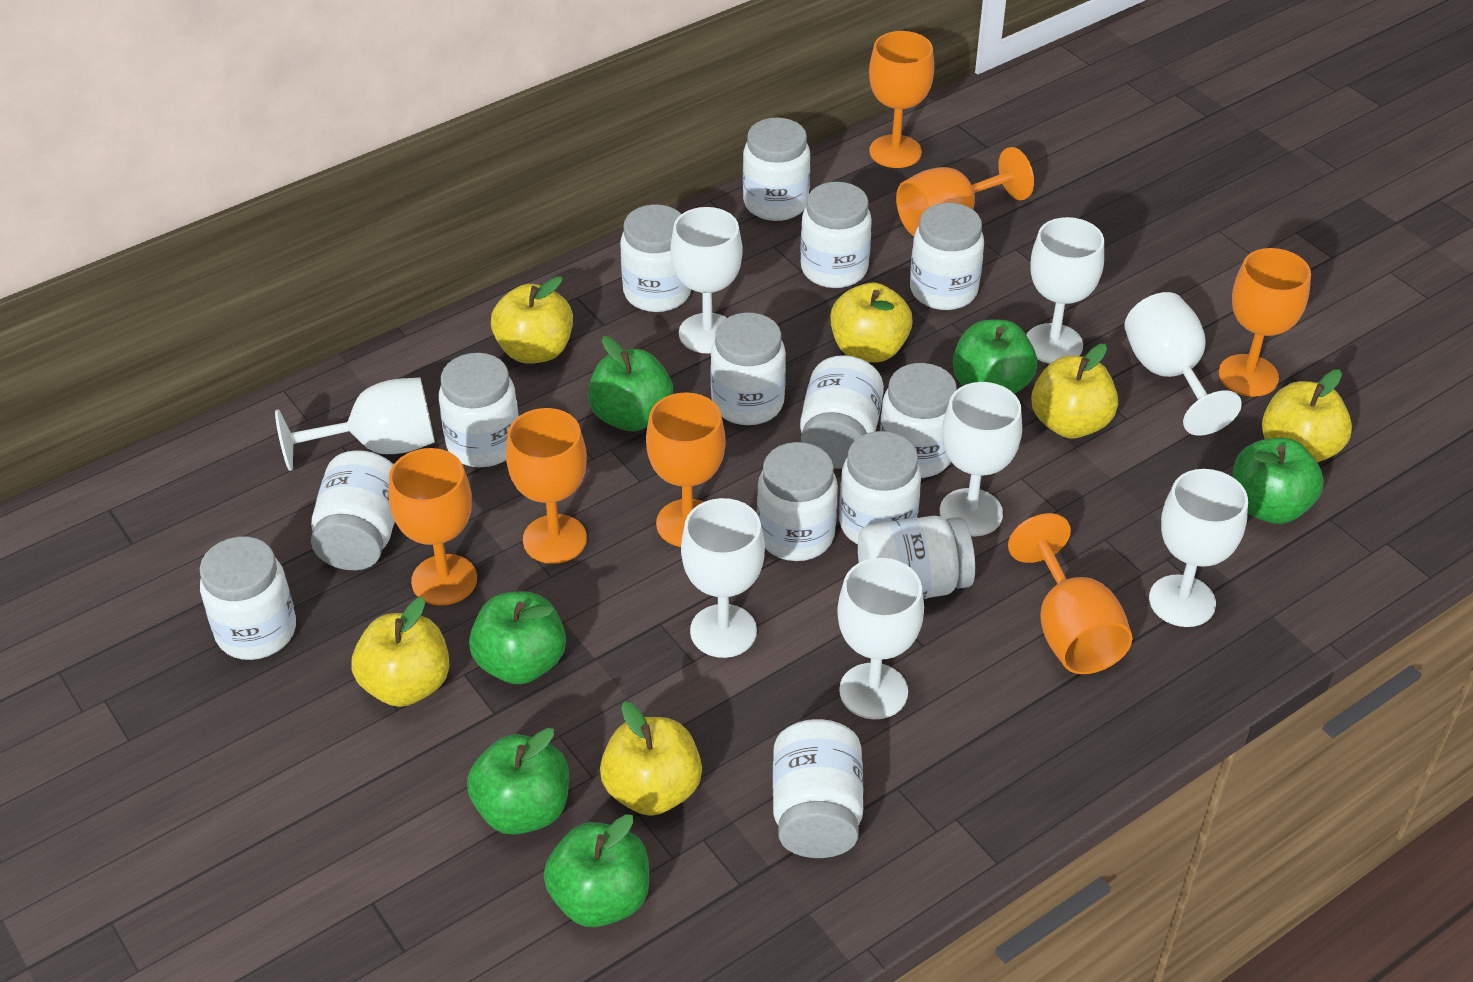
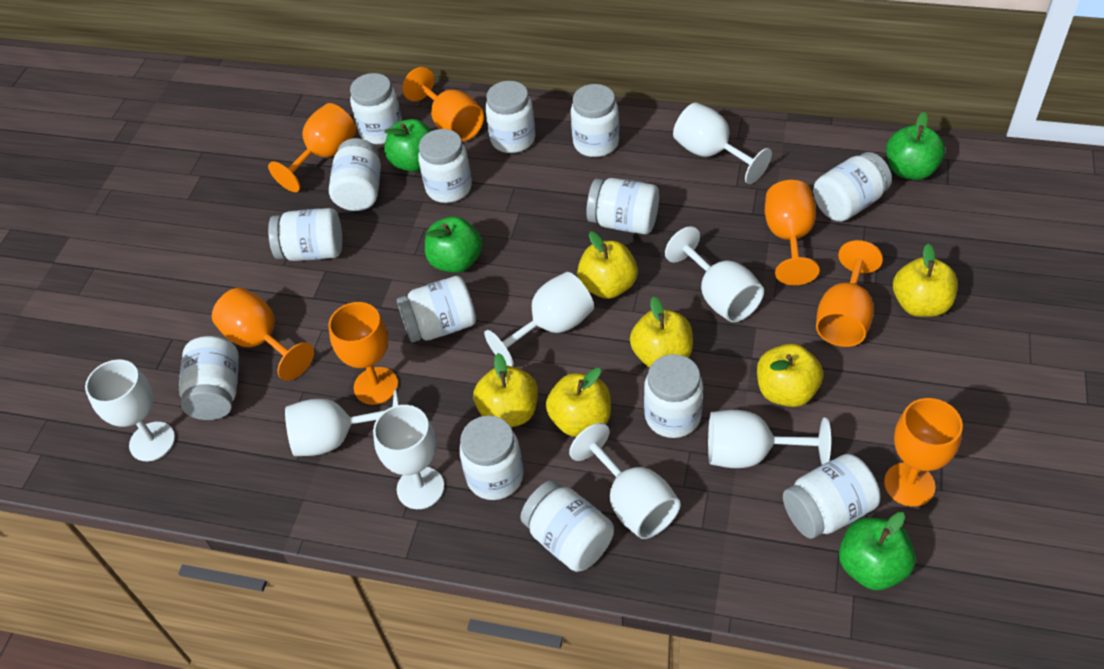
green apple: [467,728,569,835] [469,591,566,684] [544,814,649,927] [588,336,673,431] [953,320,1037,394] [1233,438,1324,524] = 6 -> [384,119,431,172] [425,216,483,273] [839,512,916,590] [886,112,945,180] = 4

